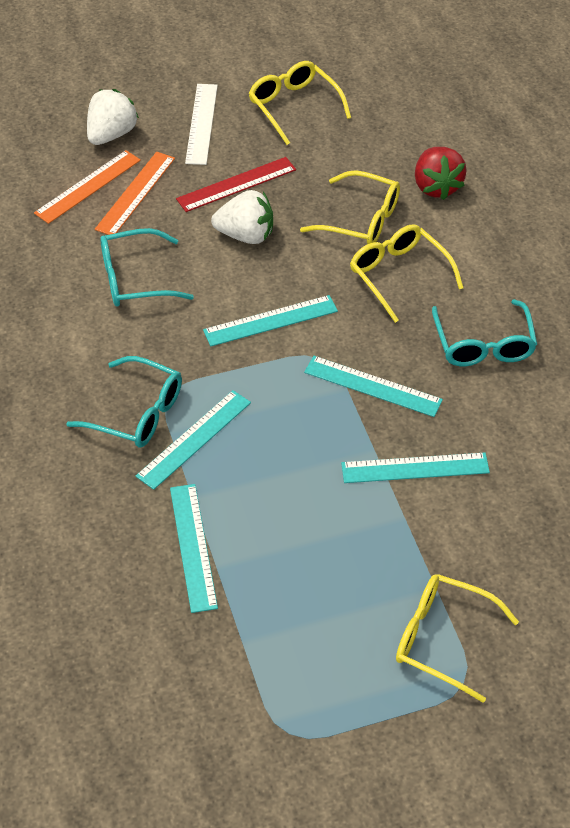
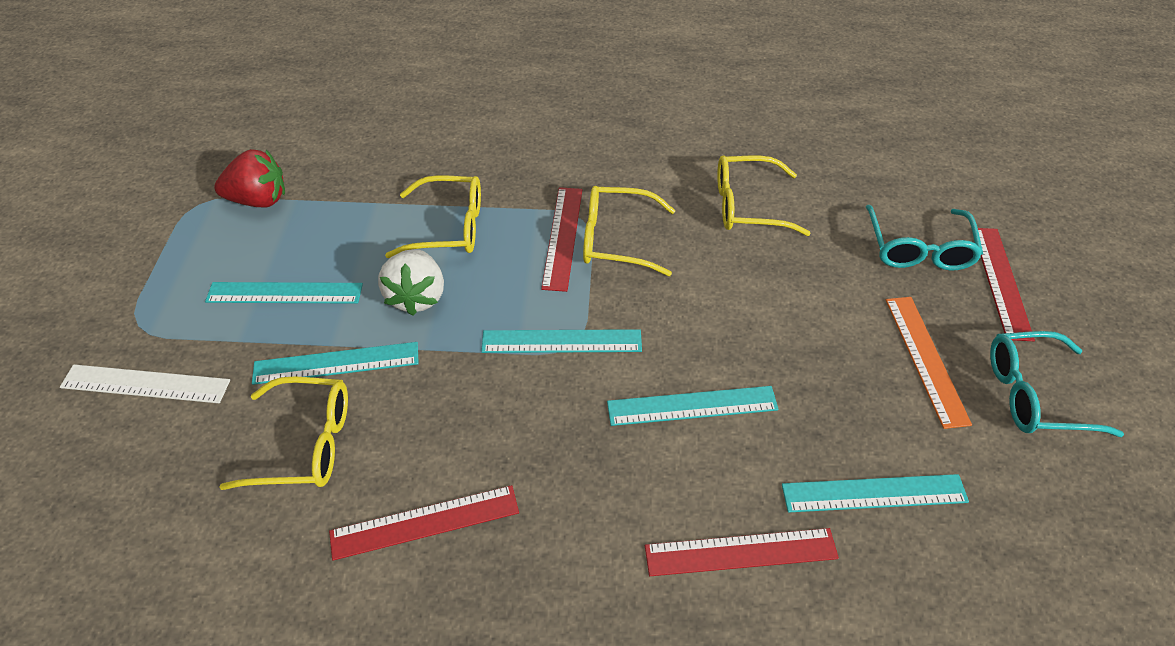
orange ruler: [34,150,141,224] [95,152,175,235] = 2 -> [886,297,972,429] = 1
red ruler: [176,157,296,212] = 1 -> [329,485,519,561] [541,187,582,292] [645,528,839,576] [978,228,1035,341] = 4
turquoise glasses: [66,356,182,448] [100,228,194,306] [432,299,537,366] = 3 -> [866,205,983,270] [990,331,1124,437] = 2
white strawberry: [87,89,139,145] [211,190,273,244] = 2 -> [378,249,444,316] = 1

